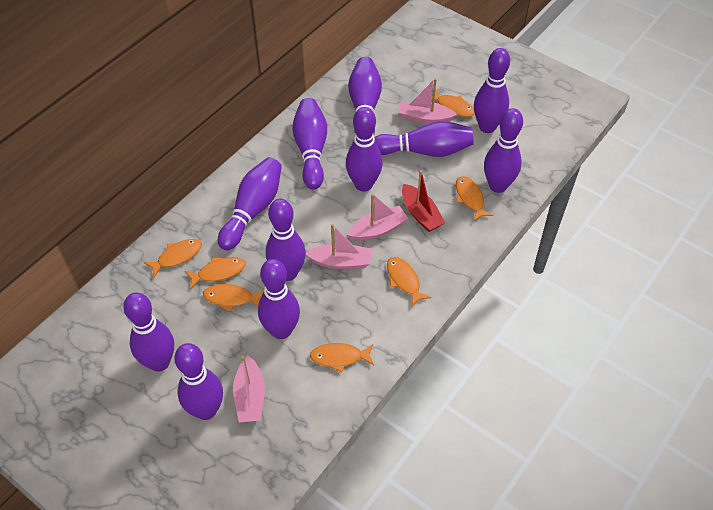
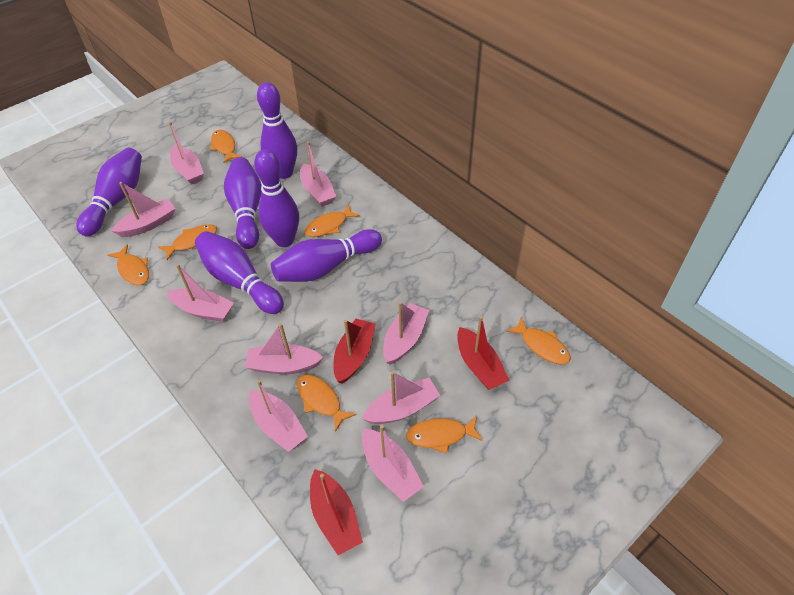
pink boat: [233,356,265,422] [306,224,371,269] [347,194,408,241] [398,78,457,124] = 4 -> [112,182,176,237] [167,264,234,322] [169,121,204,184] [245,323,323,374] [249,380,308,452] [301,141,336,207] [362,371,440,424] [362,425,424,502] [383,302,429,364] = 9
purple bowling pin: [123,293,174,372] [174,343,223,420] [218,157,282,250] [258,259,300,339] [266,198,306,281] [292,98,327,190] [346,107,383,192] [348,57,382,136] [374,121,473,157] [474,48,510,133] [484,108,523,193] = 11 -> [76,148,142,236] [195,231,284,314] [224,157,261,249] [254,149,299,247] [257,82,297,179] [271,229,382,282] = 6
red boat: [402,170,445,232] = 1 -> [310,469,363,555] [334,319,376,384] [457,316,510,390] = 3

